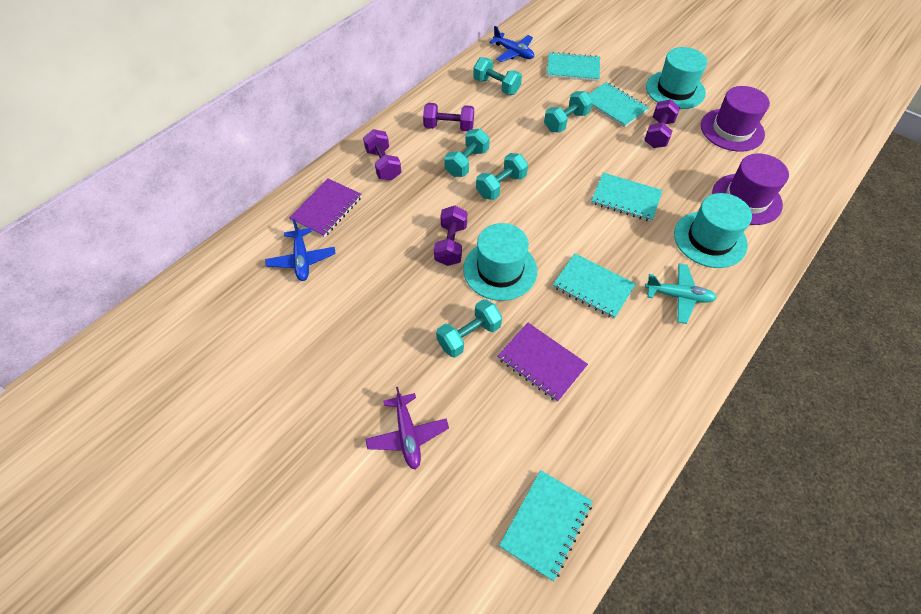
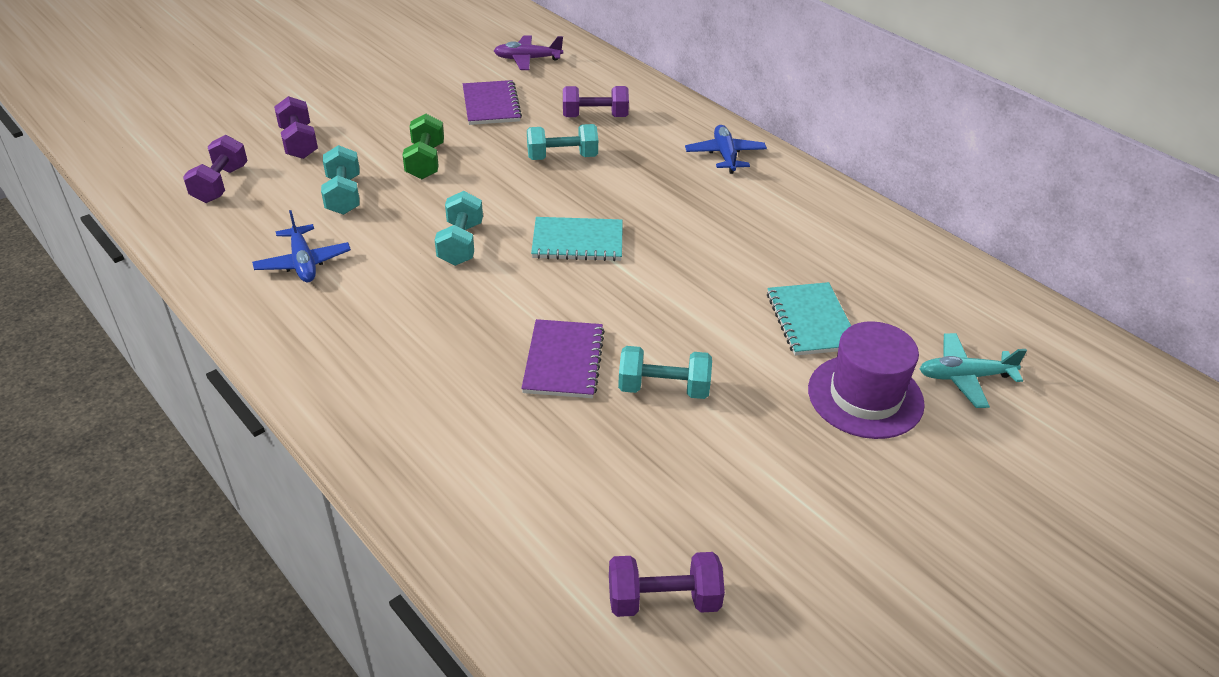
green dumbbell: none = 0 -> [402,114,444,179] = 1
purple hat: [701,86,770,151] [712,153,789,225] = 2 -> [808,321,925,439] = 1
turquoise dumbbell: [436,299,502,358] [444,129,490,177] [473,57,522,95] [476,153,528,200] [544,91,593,132] = 5 -> [321,145,360,215] [435,191,483,266] [527,124,598,160] [618,346,712,399] = 4
turquoise hat: [463,223,537,301] [646,47,707,109] [674,193,752,268] = 3 -> none = 0
turquoise notebook: [499,470,593,581] [547,52,600,81] [553,254,636,319] [588,82,649,128] [591,172,663,222] = 5 -> [531,217,623,261] [767,282,851,356] = 2

